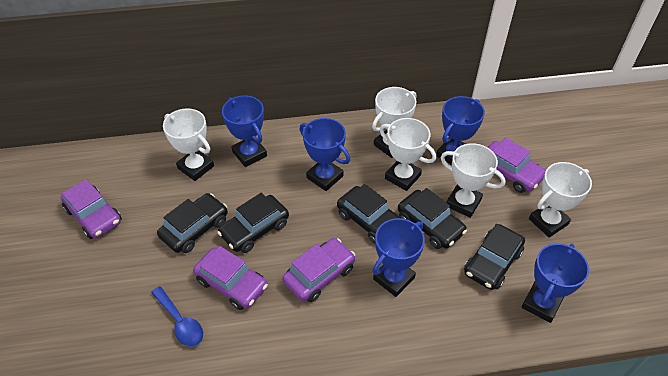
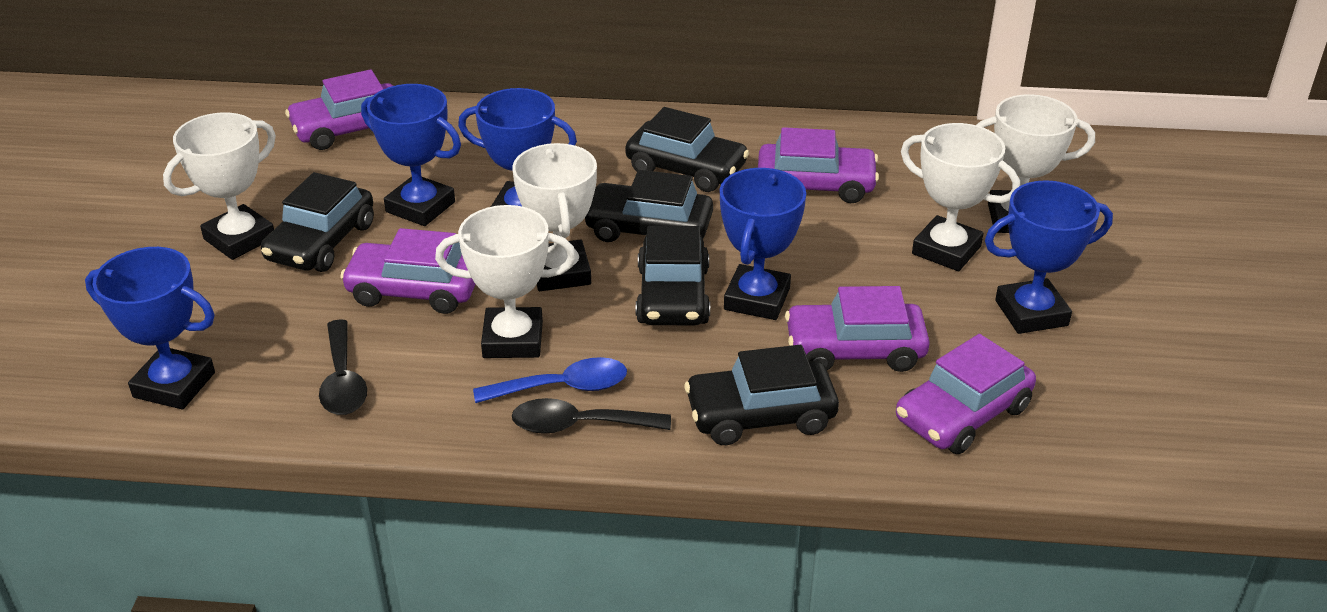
black spoon: none = 0 -> [319,319,367,415] [512,398,671,434] = 2
purple car: [60,179,122,239] [193,246,268,310] [282,238,355,302] [488,138,546,193] = 4 -> [285,69,393,150] [340,228,475,314] [758,127,879,203] [785,286,930,372] [896,334,1036,454] = 5

